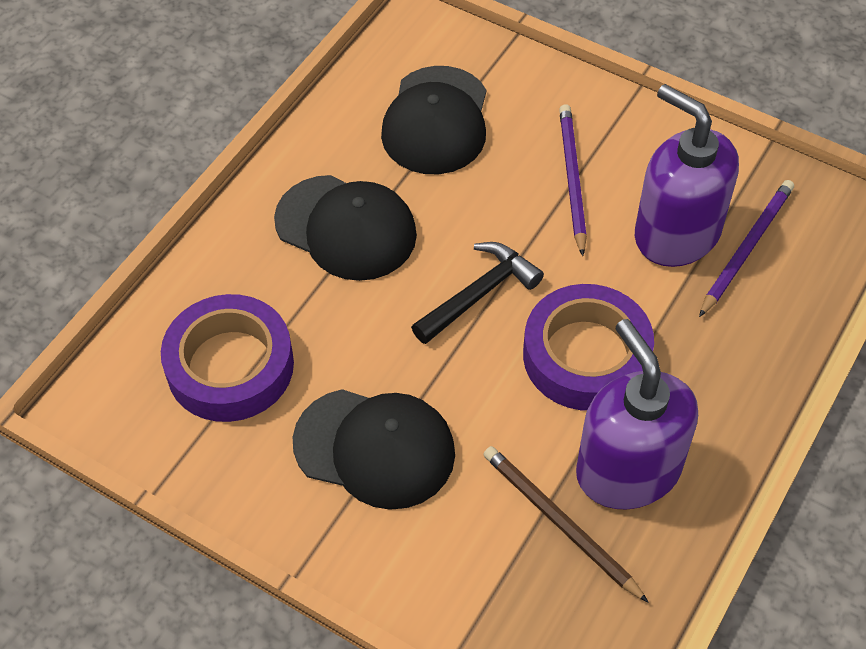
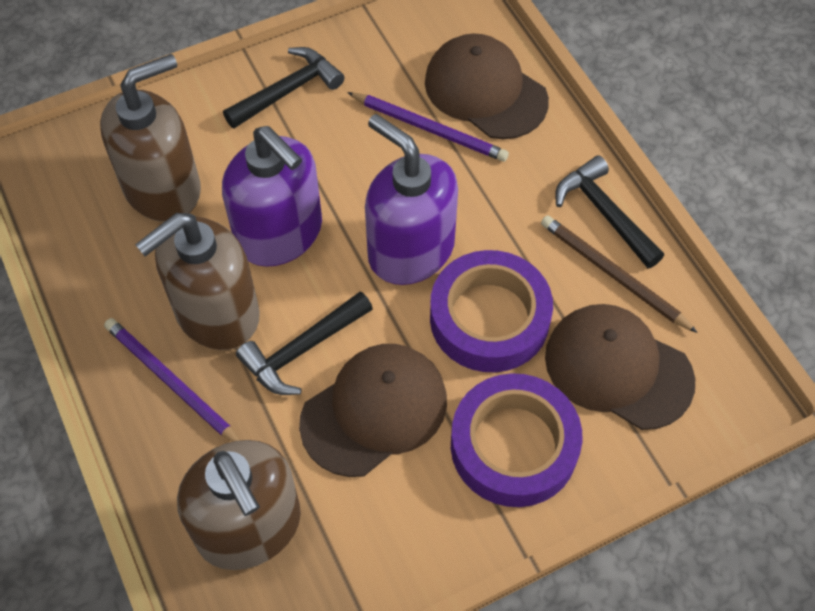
black cap: [274,175,417,281] [293,389,455,510] [381,66,486,174] = 3 -> none = 0
black hammer: [411,242,544,344] = 1 -> [223,47,344,128] [236,291,373,395] [555,155,664,268] = 3
brown cap: none = 0 -> [299,344,447,477] [425,33,549,139] [545,304,695,430] = 3
brown soap dispenser: none = 0 -> [100,54,201,222] [135,213,260,350] [177,440,301,570] = 3

